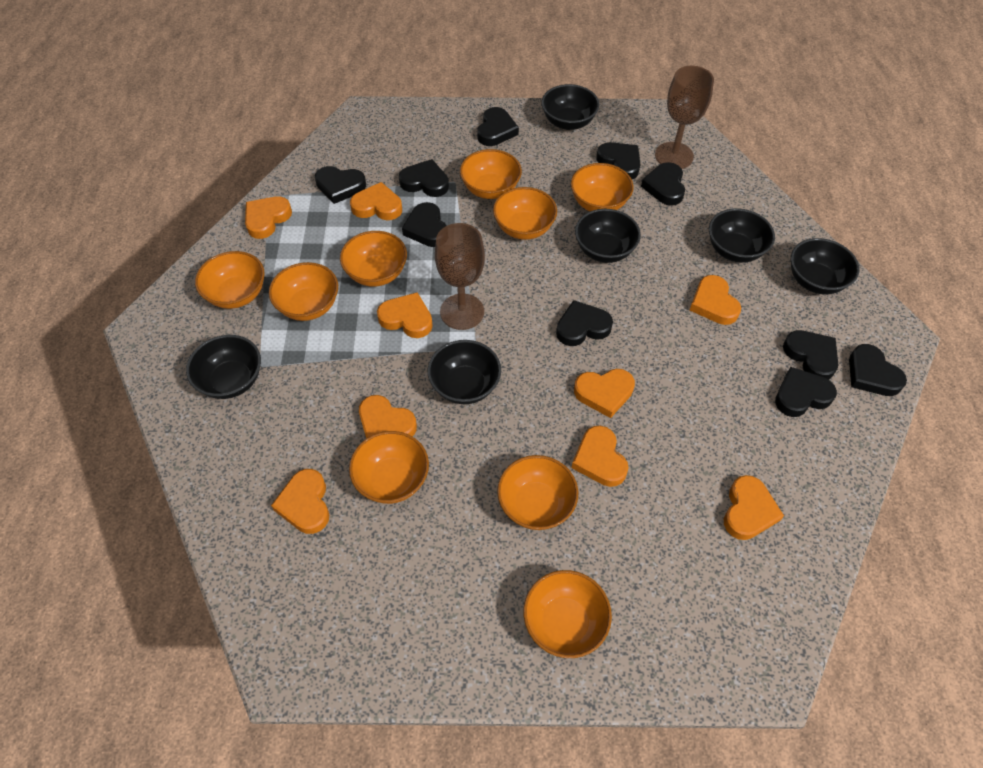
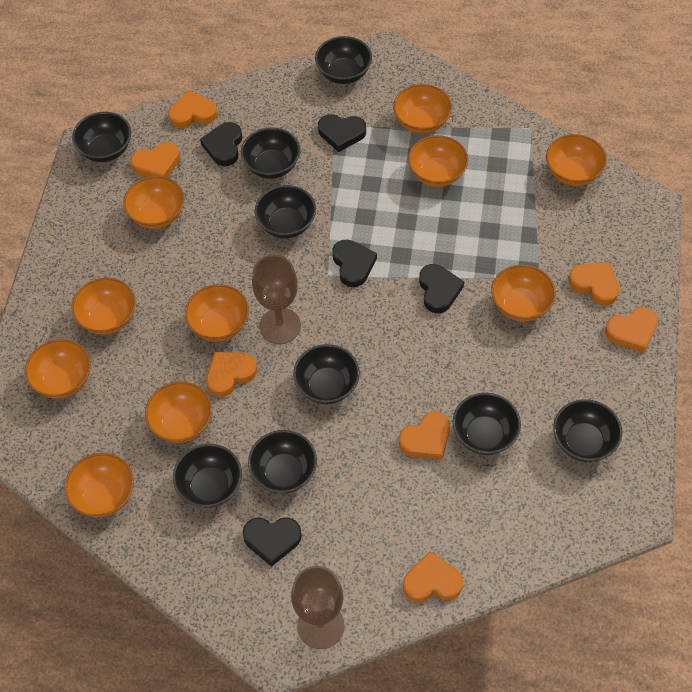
black bowl: [186,335,261,399] [428,340,501,404] [542,84,599,130] [575,209,641,263] [709,208,775,263] [791,238,859,295] = 6 -> [72,112,131,162] [173,444,242,508] [241,127,300,179] [248,430,317,494] [255,185,316,238] [293,344,360,404] [315,36,372,84] [453,393,521,455] [553,399,622,462] = 9
black heart: [315,166,366,204] [399,159,449,197] [402,202,447,247] [477,107,519,146] [556,300,613,346] [596,142,640,179] [641,162,685,206] [775,367,837,417] [783,330,838,380] [849,344,907,396] = 10 -> [200,122,242,166] [242,517,302,567] [318,114,366,152] [332,240,377,287] [419,264,464,313] = 5
orange bowl: [195,251,265,309] [269,262,338,321] [340,231,407,287] [349,431,429,504] [460,149,522,199] [493,187,557,240] [497,455,578,530] [523,570,612,658] [571,163,634,211] = 9 -> [25,339,91,399] [64,453,134,517] [72,278,136,335] [123,176,185,229] [145,381,212,443] [185,284,249,342] [393,84,452,134] [408,135,468,187] [491,265,556,322] [546,134,607,186] = 10
orange heart: [245,196,292,239] [271,469,329,534] [350,182,402,220] [359,395,417,438] [377,292,433,338] [571,426,629,487] [574,369,635,418] [690,275,741,325] [724,475,784,540] = 9 -> [131,142,180,177] [168,91,217,128] [206,351,257,397] [399,412,450,459] [403,551,463,602] [569,262,619,305] [605,307,658,352] = 7

